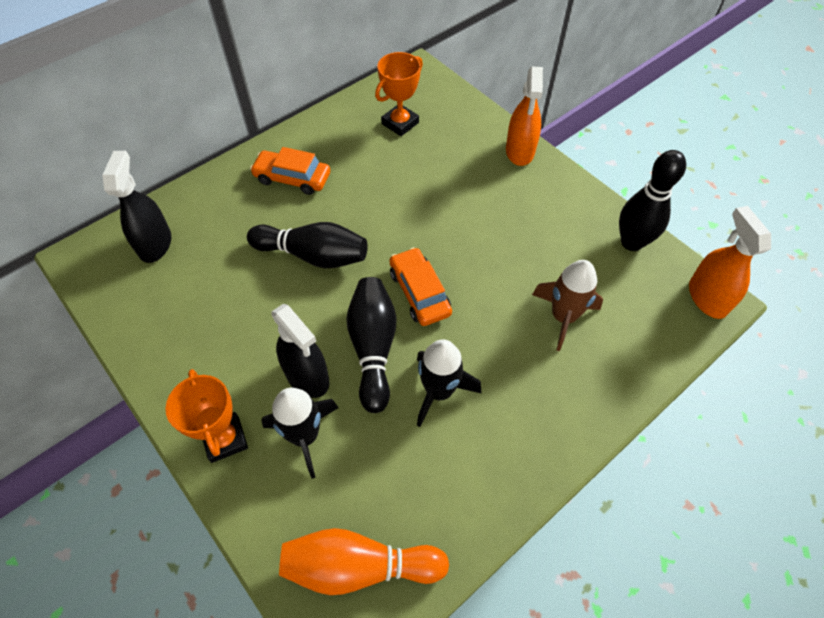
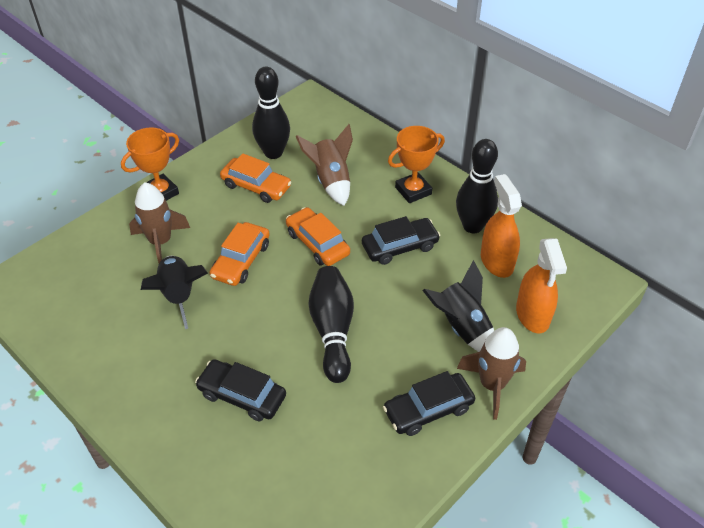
black car: none = 0 -> [195,360,286,421] [362,216,440,265] [383,371,475,436] = 3
black spray bottle: [102,151,171,263] [271,304,329,398] = 2 -> none = 0
brown rocket: [532,260,603,351] = 1 -> [129,182,190,263] [296,124,353,206] [457,327,526,420] = 3
orange bowling pin: [279,528,449,595] = 1 -> none = 0
orange car: [250,147,330,195] [389,247,452,326] = 2 -> [210,222,270,286] [220,153,291,203] [286,207,350,266] = 3

